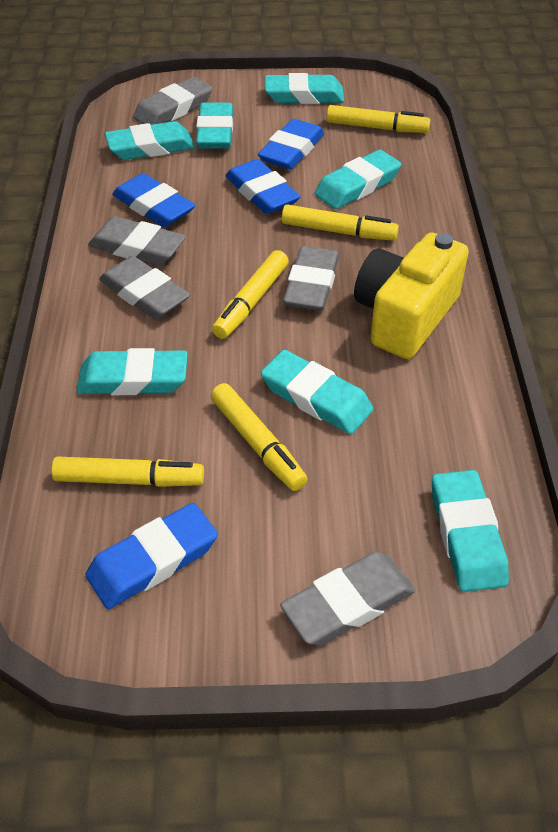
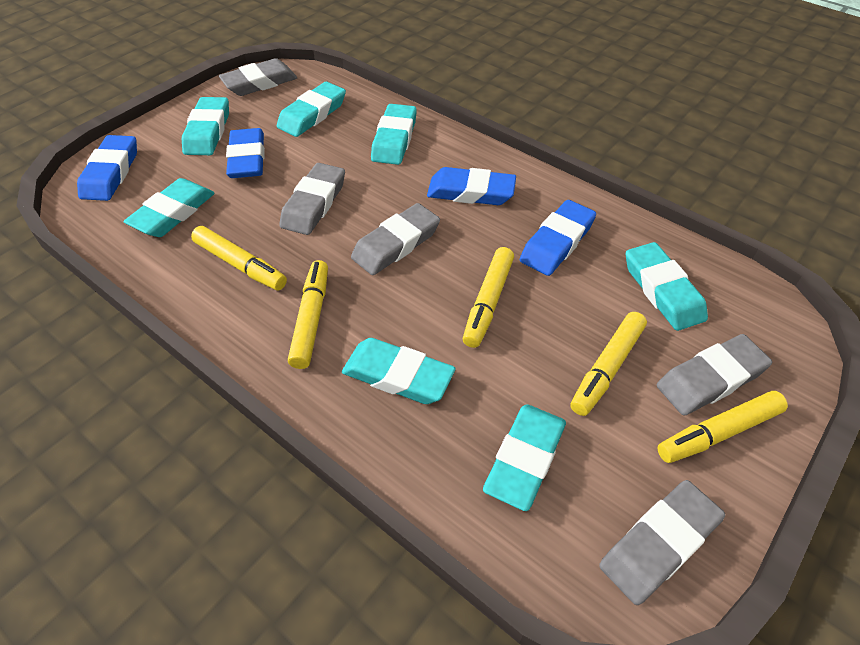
yellow camera: [354,232,469,359] = 1 -> none = 0

